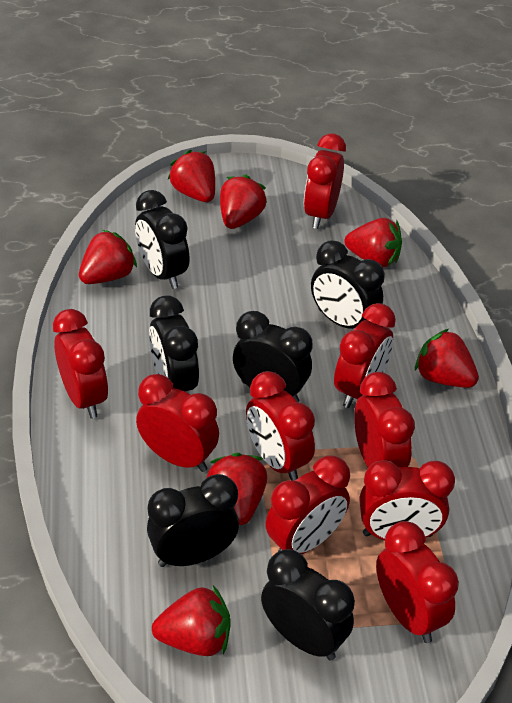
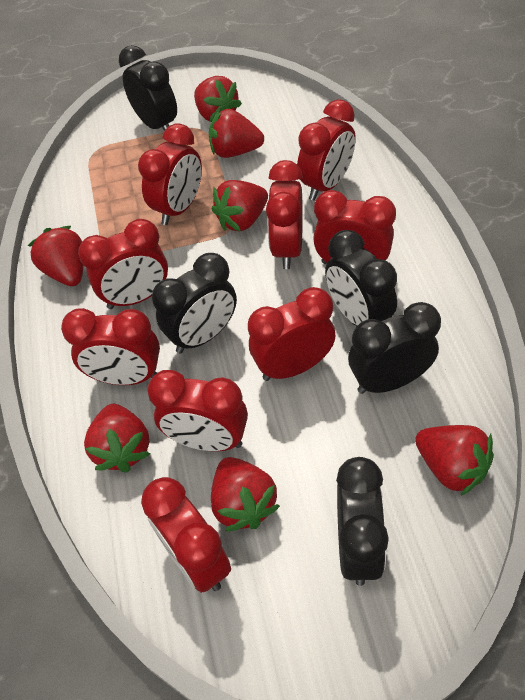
black clock: [135,190,190,289] [147,474,239,567] [149,295,199,391] [233,311,313,402] [261,549,355,661] [311,241,385,329] = 6 -> [119,45,177,131] [152,253,237,353] [325,230,397,326] [336,457,389,586] [348,302,441,394] = 5

